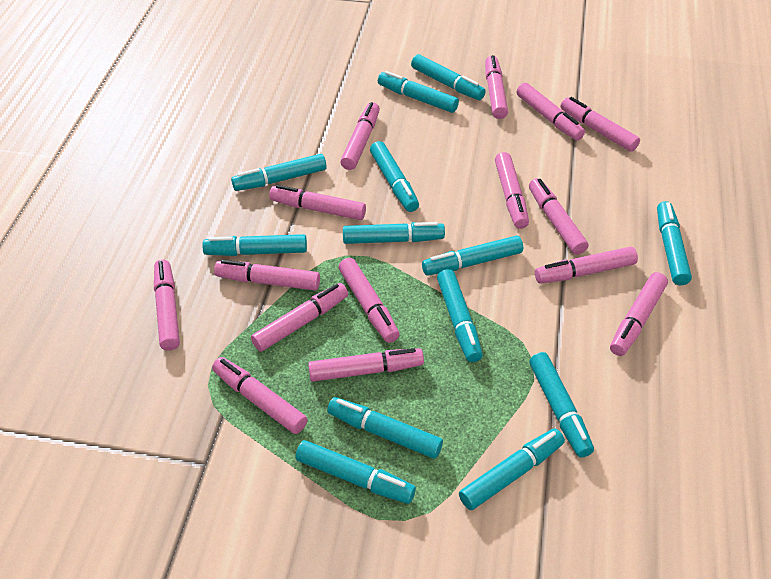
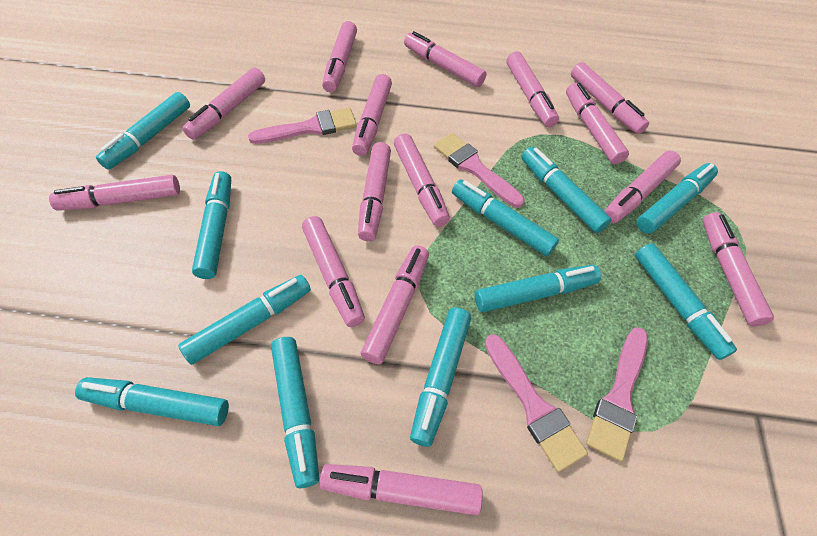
pink brush: none = 0 -> [248,108,357,144] [434,133,524,208] [485,334,588,472] [586,327,648,462] = 4
turquoise marker: [202,234,307,256] [231,154,327,191] [295,440,416,504] [327,397,443,459] [343,222,445,244] [370,141,419,212] [378,71,459,113] [411,54,486,100] [422,235,523,276] [437,269,483,362] [459,429,565,510] [529,352,594,458] [657,201,692,285] = 13 -> [75,377,229,426] [96,92,190,170] [178,275,311,365] [192,171,231,279] [271,337,319,488] [410,308,471,447] [452,179,559,256] [475,265,601,312] [521,147,611,233] [635,243,737,360] [637,163,718,234] = 11

